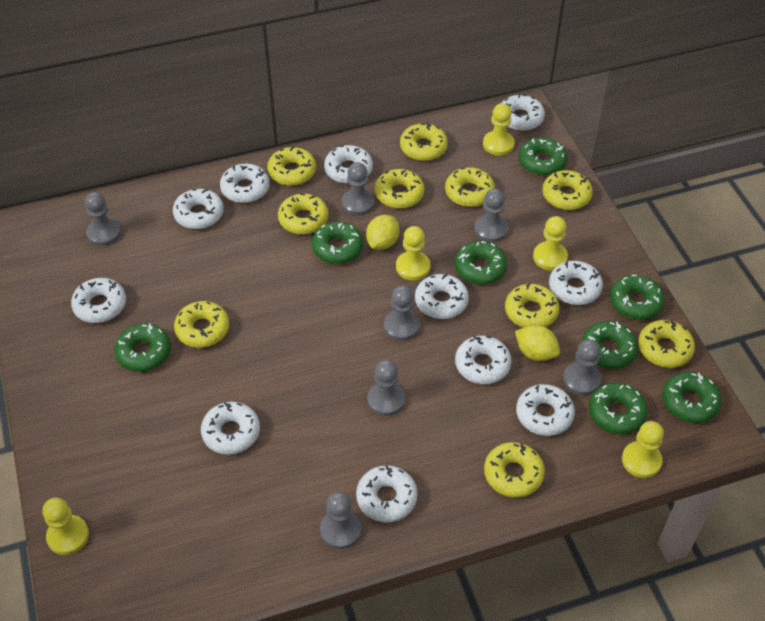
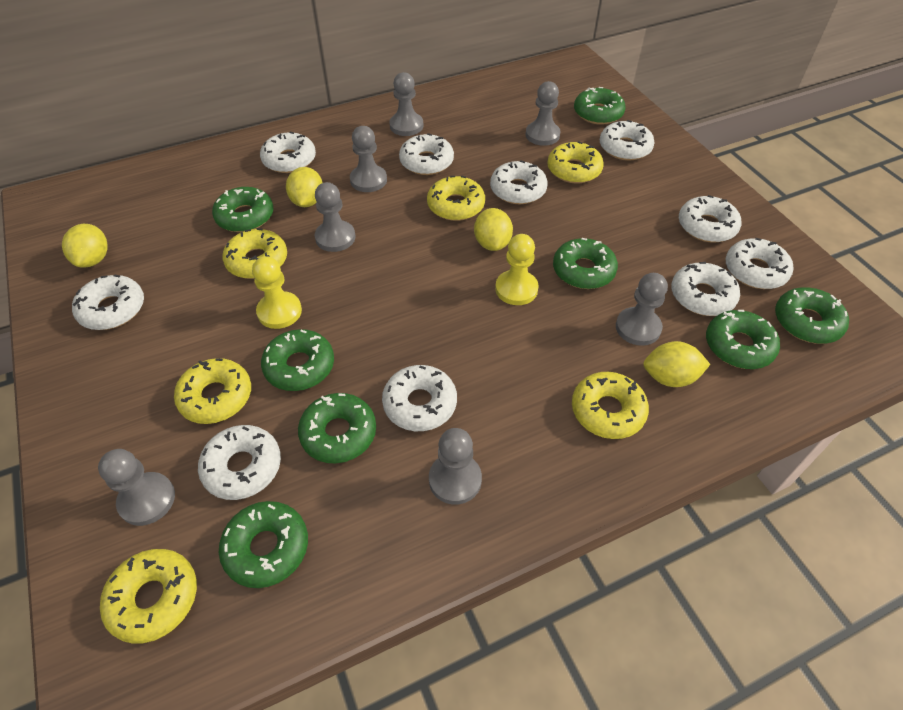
white donut: [71,278,126,323] [173,189,224,229] [201,402,260,455] [220,164,270,203] [324,145,373,184] [356,465,417,522] [415,274,469,319] [455,336,512,384] [501,94,545,131] [516,384,575,436] [549,261,603,305] = 11 -> [72,275,144,330] [198,425,281,500] [260,132,316,173] [382,365,457,431] [399,133,454,175] [490,160,548,204] [600,120,655,161] [671,262,740,316] [679,195,741,242] [725,238,793,289] = 10
yellow donut: [174,301,229,348] [267,146,316,186] [278,193,329,234] [375,169,424,209] [400,122,448,161] [445,167,495,207] [484,442,545,497] [505,284,559,328] [542,170,593,210] [638,320,695,368] = 10 -> [100,549,197,644] [174,358,251,424] [222,228,287,279] [427,175,485,221] [547,141,604,184] [572,372,649,439] = 6
yellow lemon: [366,215,399,250] [515,325,560,361] = 2 -> [62,224,108,268] [286,167,323,207] [474,208,513,251] [643,341,711,387] = 4
yellow pawn: [43,497,89,555] [396,226,430,280] [483,103,515,156] [533,216,568,270] [622,421,664,478] = 5 -> [252,256,302,329] [495,234,539,305] = 2

